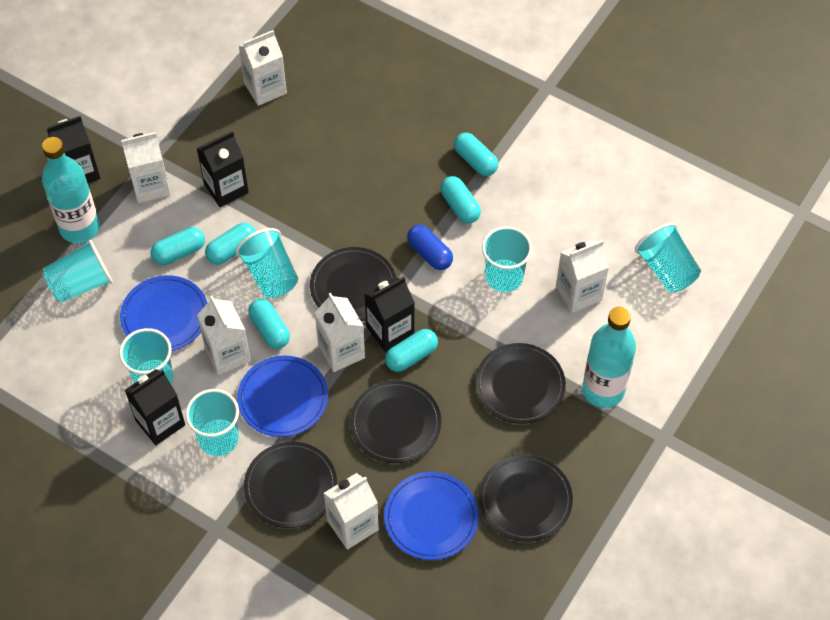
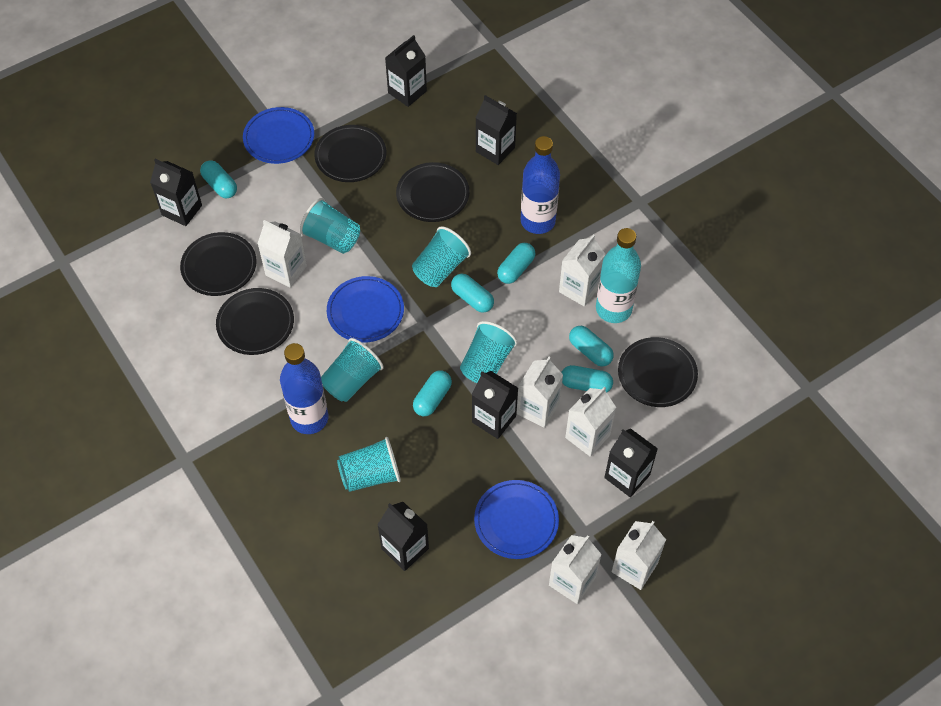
black carton: [46,116,100,183] [125,369,185,445] [196,131,249,207] [365,277,415,352] = 4 -> [150,159,202,226] [377,502,429,571] [385,35,427,107] [472,371,518,439] [476,95,517,165] [604,428,658,497] = 6
blue bottle: none = 0 -> [280,343,328,434] [521,136,560,234] = 2
blue capsule: [407,225,453,270] = 1 -> none = 0
turquoise bottle: [42,137,100,243] [582,307,636,408] = 2 -> [596,228,641,323] = 1
turquoise cup: [42,240,113,303] [119,328,173,384] [186,389,239,456] [236,228,298,298] [482,226,532,292] [635,223,701,292] = 6 -> [300,198,360,254] [321,338,384,402] [337,437,401,492] [412,226,471,287] [460,321,517,383] = 5

